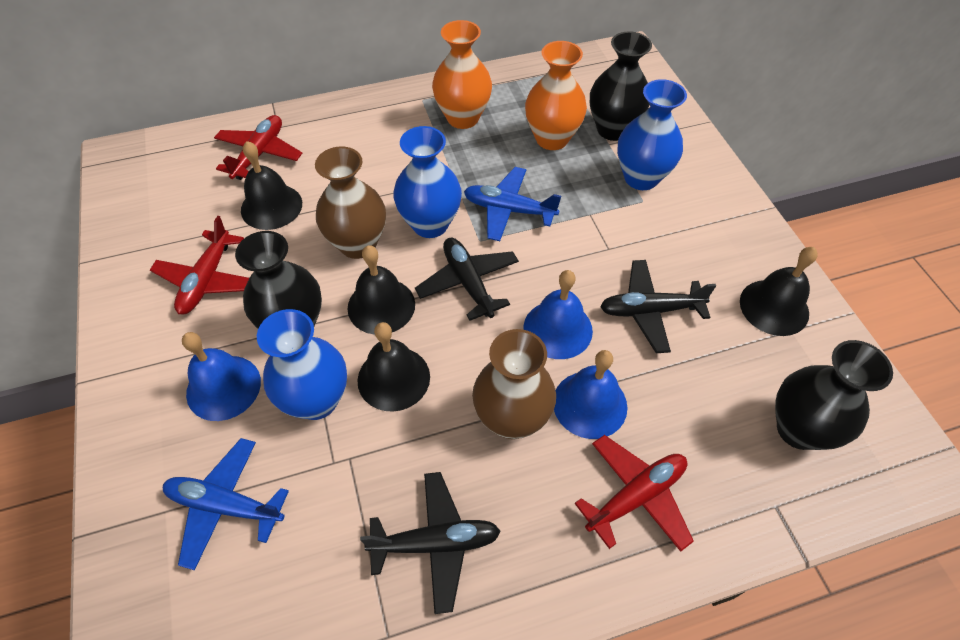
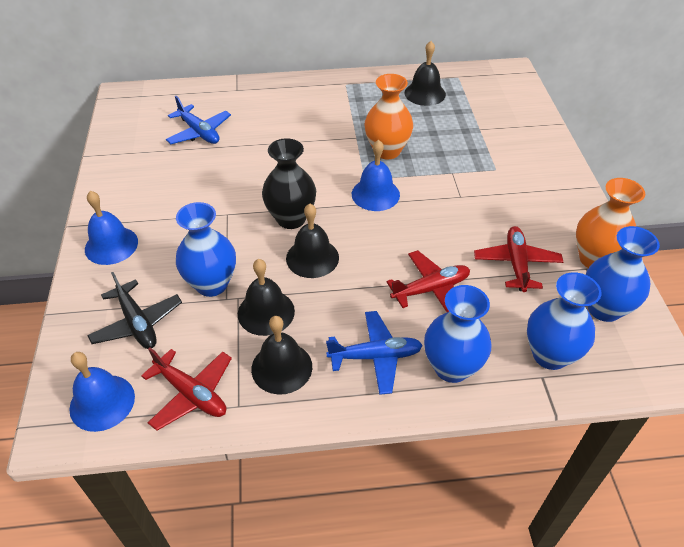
black plane: [360,472,500,614] [415,238,519,321] [600,260,716,353] = 3 -> [87,272,182,349] = 1
black vase: [235,231,322,329] [590,31,652,141] [775,340,893,450] = 3 -> [262,138,316,229] = 1
blue vase: [257,309,347,420] [393,126,462,238] [617,79,687,190] = 3 -> [176,202,236,297] [424,285,491,383] [527,272,601,370] [586,226,660,322] = 4
brown vase: [315,146,386,259] [472,329,556,439] = 2 -> none = 0

